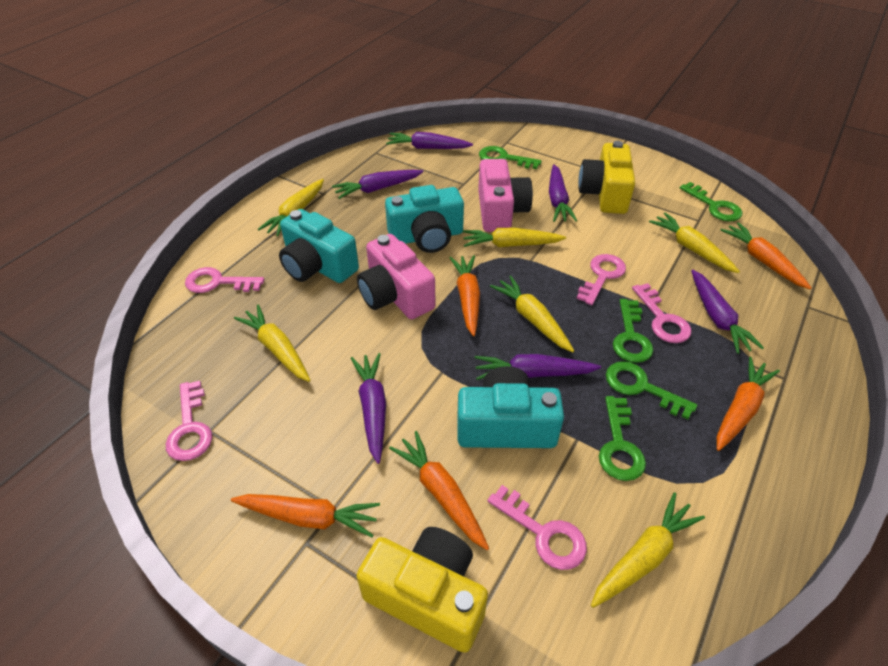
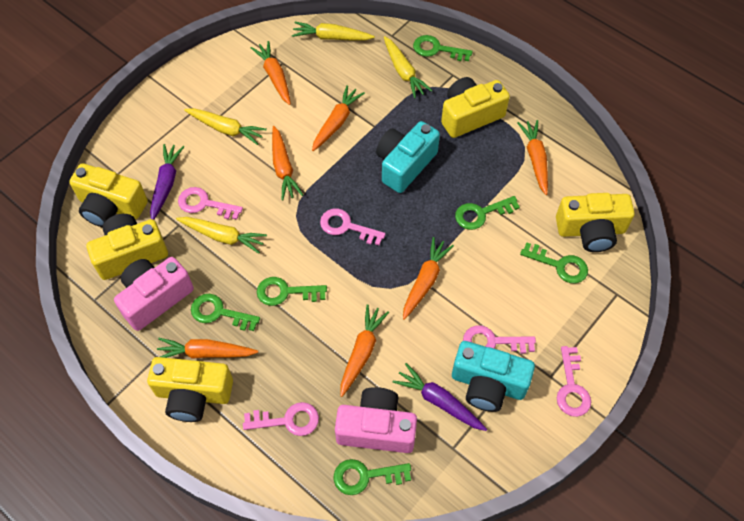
green key: [479,146,542,169] [599,396,646,481] [606,361,697,419] [613,299,653,363] [680,182,742,222] = 5 -> [191,294,260,331] [257,277,327,306] [334,459,411,495] [413,35,473,61] [455,196,520,230] [520,242,588,283] = 6
orange carrot: [231,494,380,537] [389,431,489,550] [449,255,480,336] [717,357,780,451] [720,222,811,289] = 5 -> [157,338,258,359] [250,41,291,105] [272,126,303,201] [312,85,365,151] [340,304,389,397] [403,237,454,320] [518,120,548,195] = 7
purple carrot: [332,170,424,199] [351,353,386,464] [386,132,473,149] [475,354,601,380] [549,164,577,222] [691,269,764,354] = 6 -> [150,144,185,220] [393,363,487,431] = 2
turquoise camera: [279,209,359,283] [385,185,464,253] [457,366,564,448] = 3 -> [376,121,440,193] [452,341,535,412] = 2
yellow camera: [357,527,488,653] [578,141,635,214] = 2 -> [69,163,148,227] [86,214,168,280] [147,357,233,422] [441,77,510,138] [556,193,635,252] = 5
yellow carrot: [234,305,310,382] [258,179,324,236] [463,228,566,247] [490,276,574,352] [591,492,705,608] [649,213,740,273] = 6 -> [176,217,267,254] [184,108,267,145] [292,22,375,41] [384,36,432,99] = 4

